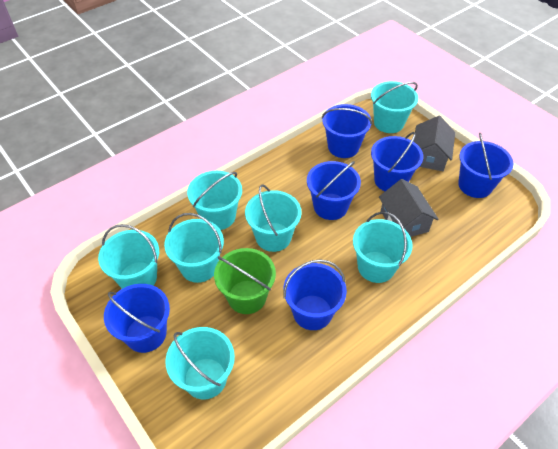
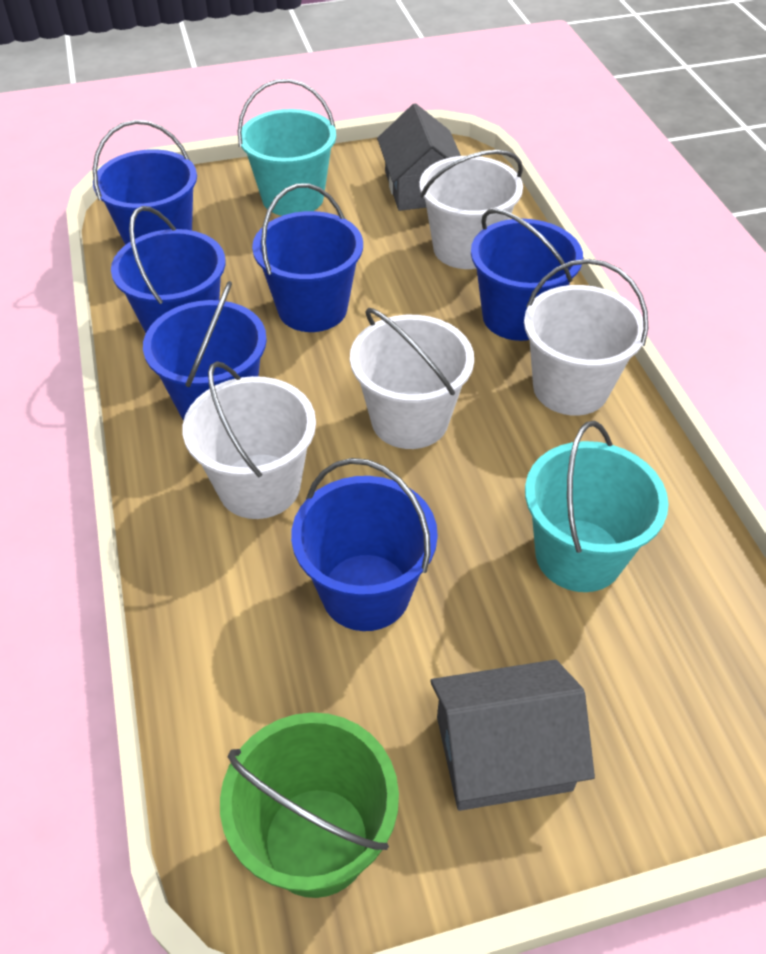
turquoise bucket: [98,224,159,289] [164,213,224,283] [165,327,235,399] [187,171,242,230] [245,184,302,252] [353,212,413,283] [371,81,418,133] = 7 -> [238,79,336,216] [525,421,669,592] = 2
white bucket: none = 0 -> [182,361,316,519] [350,308,474,449] [419,150,523,269] [524,259,648,416] = 4

